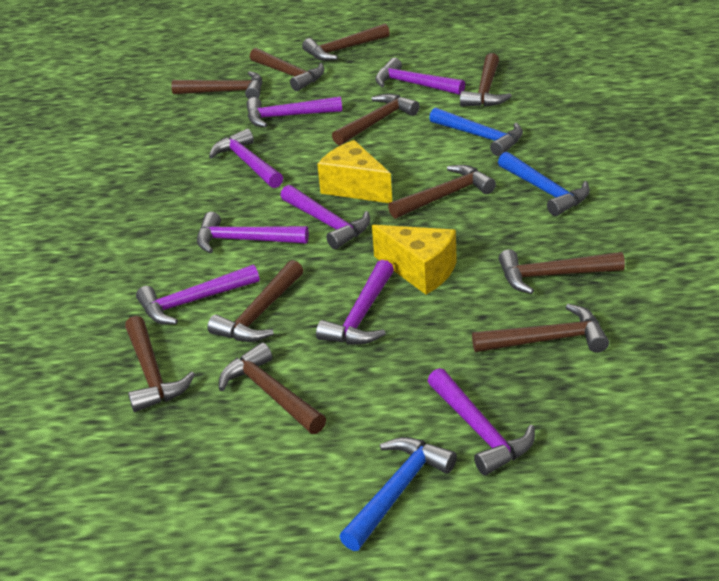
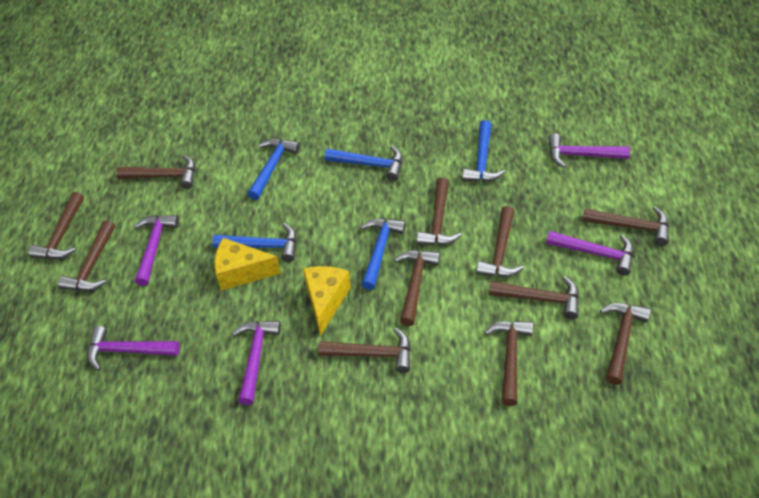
blue hammer: [339,437,457,551] [429,107,523,156] [498,152,590,216] = 3 -> [213,223,297,262] [248,139,300,200] [325,146,402,181] [360,219,406,290] [462,120,505,182] = 5
purple hammer: [136,264,259,325] [197,212,309,253] [209,129,283,188] [247,96,342,128] [281,185,370,249] [316,260,394,345] [375,58,465,95] [428,368,535,475] = 8 -> [87,326,180,371] [134,215,179,286] [232,321,281,405] [546,231,634,276] [549,133,630,168] = 5

